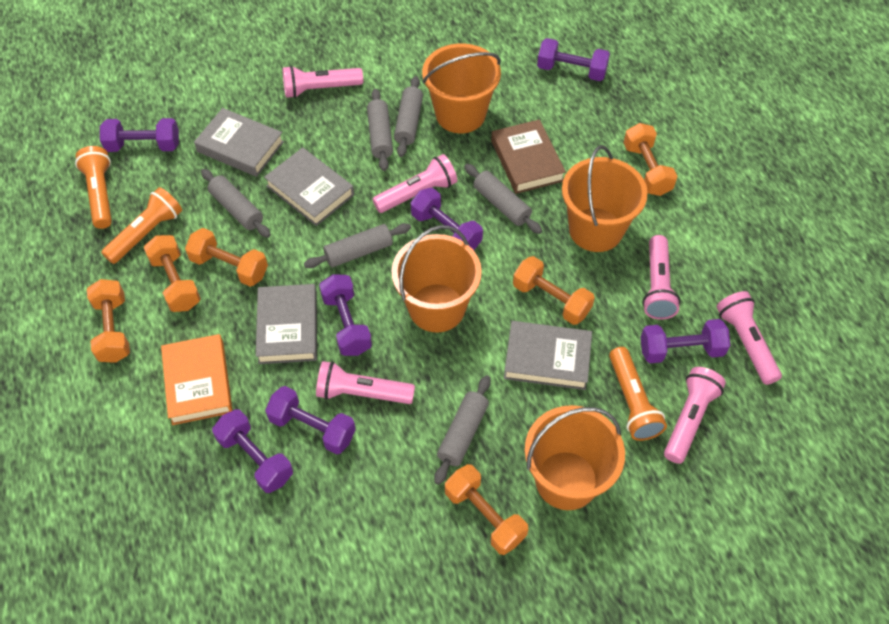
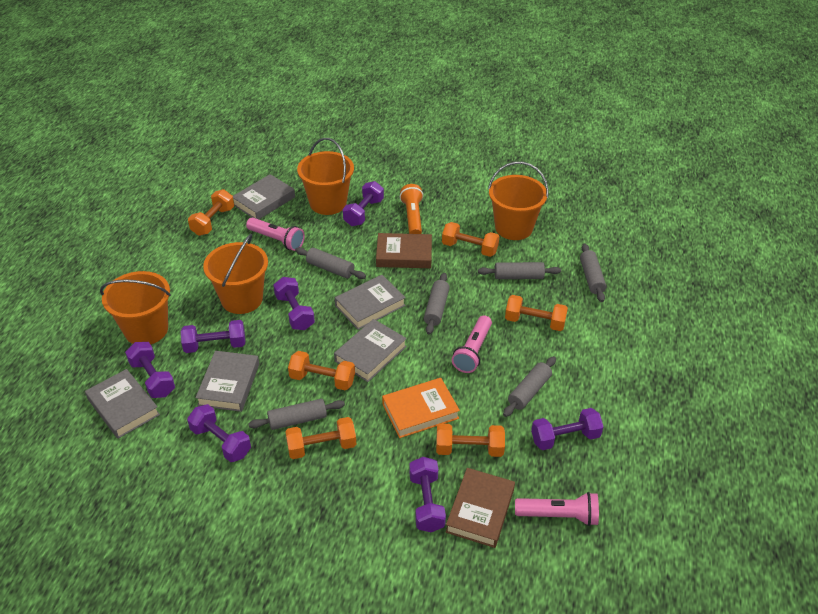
brown book: [491,119,566,194] = 1 -> [376,233,432,268] [446,468,515,548] = 2
grey book: [194,108,284,177] [256,284,317,364] [264,147,354,226] [504,321,592,390] = 4 -> [85,369,160,439] [195,351,259,412] [233,174,295,219] [334,319,407,382] [335,275,406,330] = 5
orange flashlight: [75,146,112,229] [101,187,182,264] [609,347,667,441] = 3 -> [400,184,423,234] = 1
pink flashlight: [282,66,363,98] [316,361,415,404] [372,154,457,213] [642,235,681,320] [664,367,726,464] [716,291,782,385] = 6 -> [246,217,305,251] [452,315,492,373] [515,492,599,526] = 3

